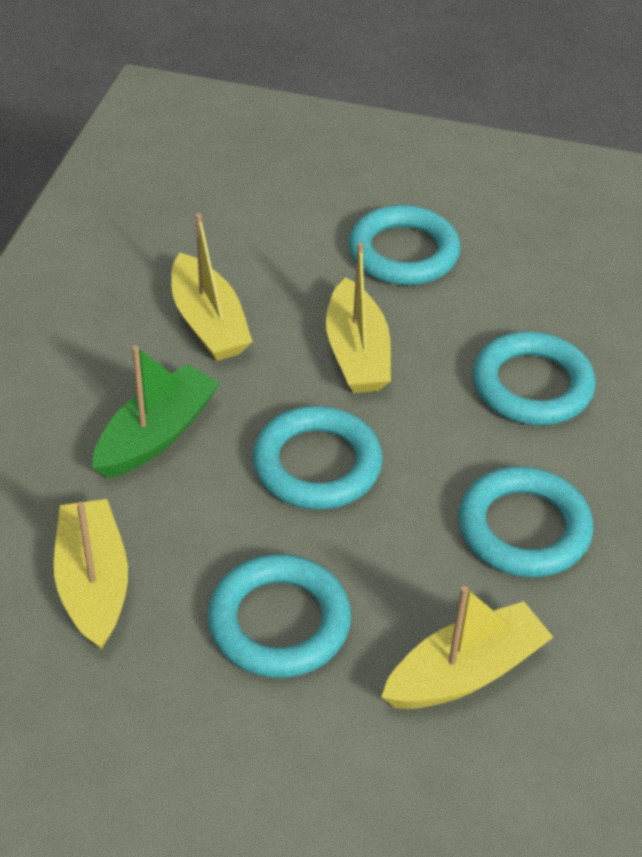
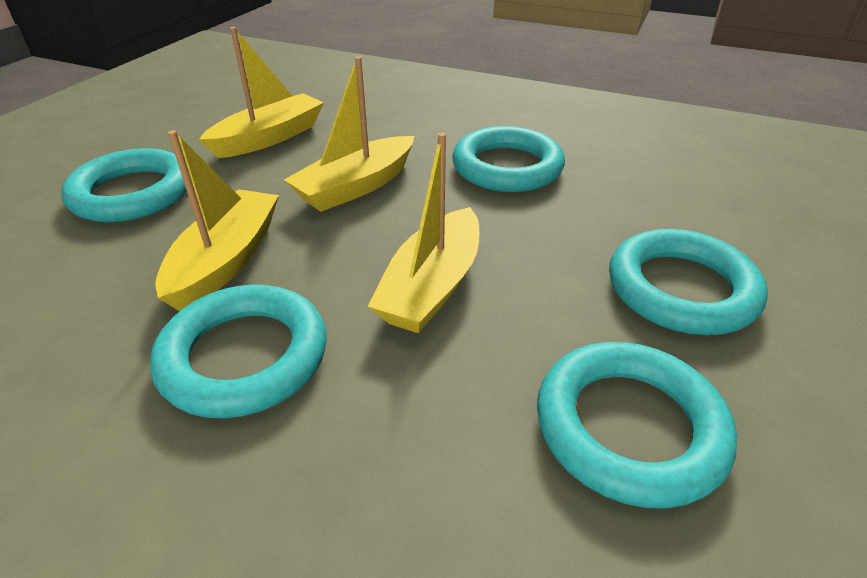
green boat: [93,345,220,478] = 1 -> none = 0

